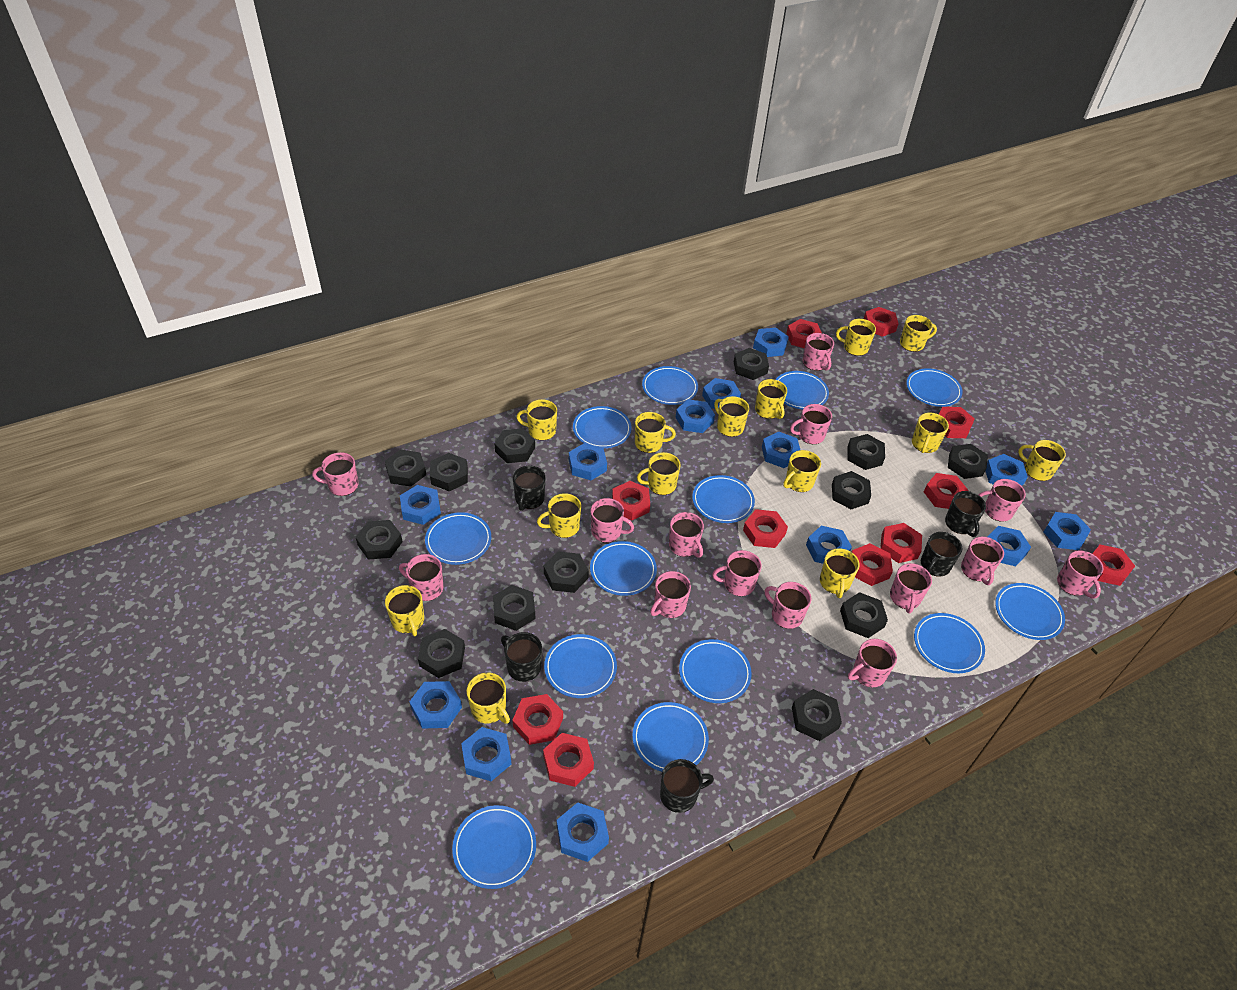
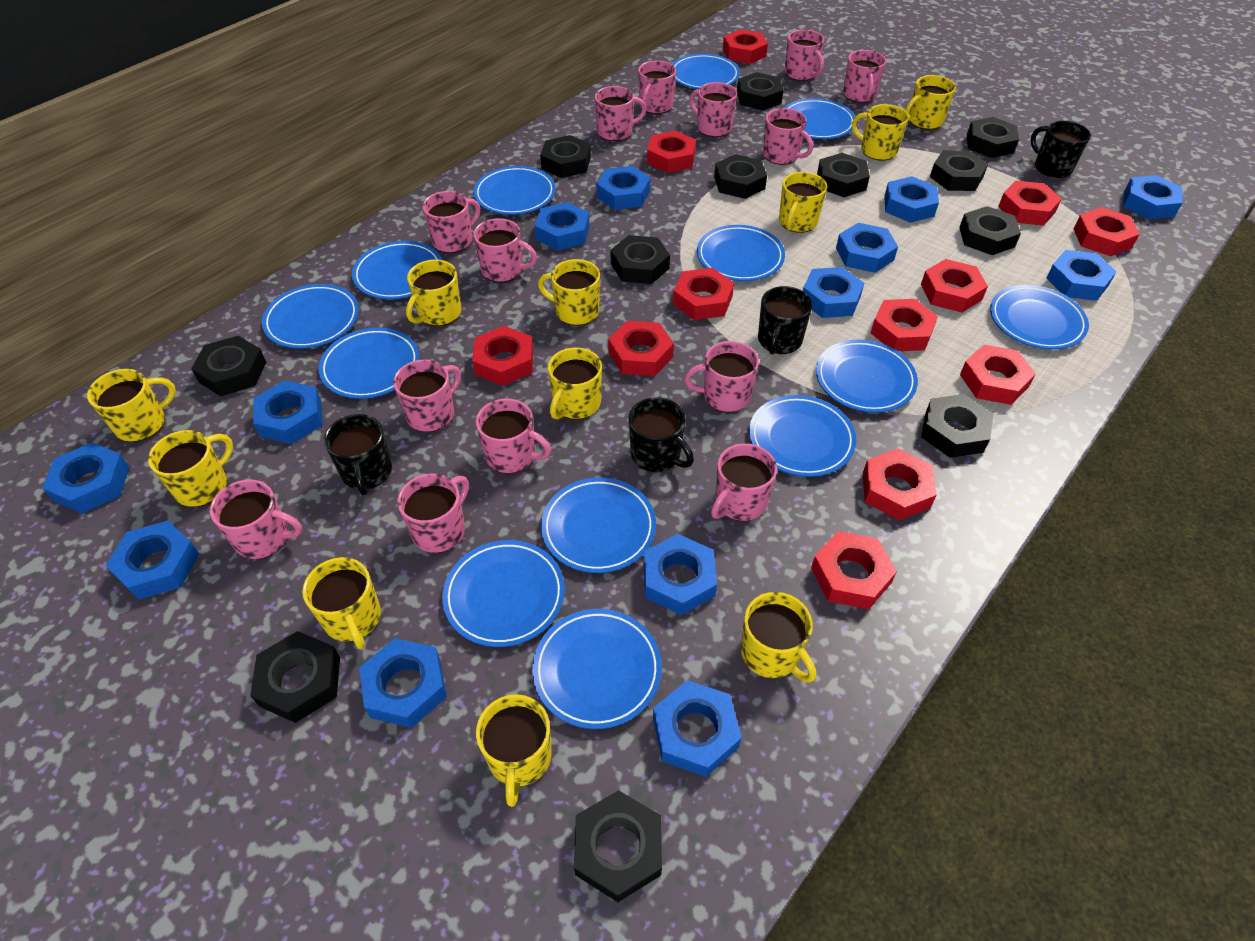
black mug: [501,632,542,682] [513,466,545,511] [660,759,714,813] [921,532,962,577] [945,491,986,537] = 5 -> [324,414,392,495] [629,397,694,472] [758,286,812,355] [1030,121,1091,178] = 4
black nut: [356,520,403,560] [385,450,426,487] [418,629,465,678] [430,453,468,491] [493,585,535,631] [495,428,535,463] [544,551,589,593] [734,348,769,380] [792,689,842,741] [832,471,871,509] [840,592,888,638] [848,434,885,470] [948,444,988,479] = 13 -> [191,336,267,396] [250,631,340,723] [540,135,591,178] [574,790,662,902] [610,235,670,284] [714,154,767,199] [737,72,784,110] [817,153,870,197] [921,394,993,458] [930,150,988,191] [959,206,1021,255] [967,117,1019,158] = 12
red nut: [512,694,563,745] [543,733,594,787] [612,481,650,520] [743,509,788,548] [786,319,822,348] [852,543,893,586] [864,307,899,337] [880,523,922,563] [924,473,969,509] [939,407,975,438] [1092,545,1135,586] = 11 -> [472,326,533,386] [608,321,674,376] [647,131,696,173] [673,268,734,320] [723,29,768,64] [811,531,897,609] [863,448,937,520] [871,299,938,351] [921,259,988,313] [960,345,1036,405] [998,181,1061,226] [1074,207,1140,256] = 12
yellow mug: [385,585,424,636] [466,672,510,724] [516,399,557,440] [537,493,581,538] [635,412,676,453] [637,452,681,495] [714,396,749,437] [755,379,787,419] [783,450,821,492] [820,548,859,598] [836,319,876,356] [900,315,937,352] [912,413,949,453] [1018,440,1066,481] = 14 -> [87,369,176,442] [148,430,233,507] [302,557,381,649] [406,259,462,326] [476,694,552,807] [538,259,600,326] [548,347,602,419] [741,592,816,683] [779,172,827,233] [852,104,909,161] [905,75,956,130] = 11

